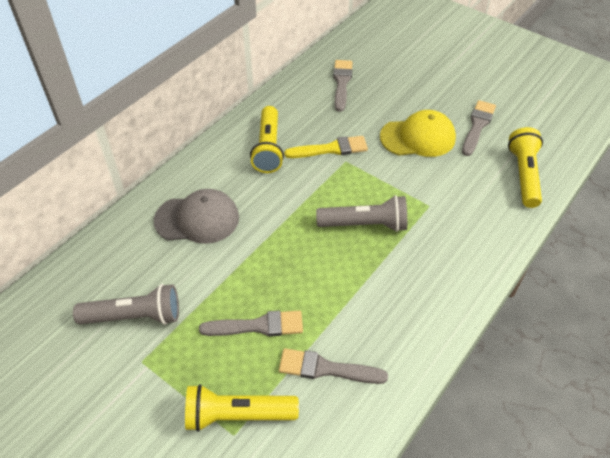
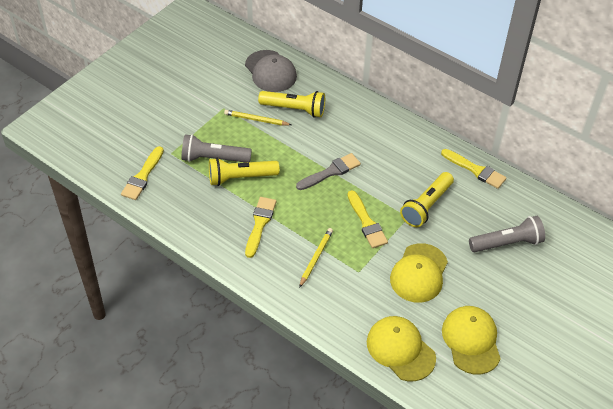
grey brush: [199,311,303,336] [279,348,388,384] [333,60,353,112] [462,100,496,156] = 4 -> [296,153,361,190] = 1
yellow brush: [284,136,368,158] = 1 -> [121,146,164,200] [245,197,276,258] [347,190,388,248] [441,149,507,189] = 4
yellow cap: [380,110,456,157] = 1 -> [367,316,436,381] [390,243,448,303] [442,306,501,375] = 3
yellow pencil: none = 0 -> [224,110,292,126] [299,228,333,288] = 2

